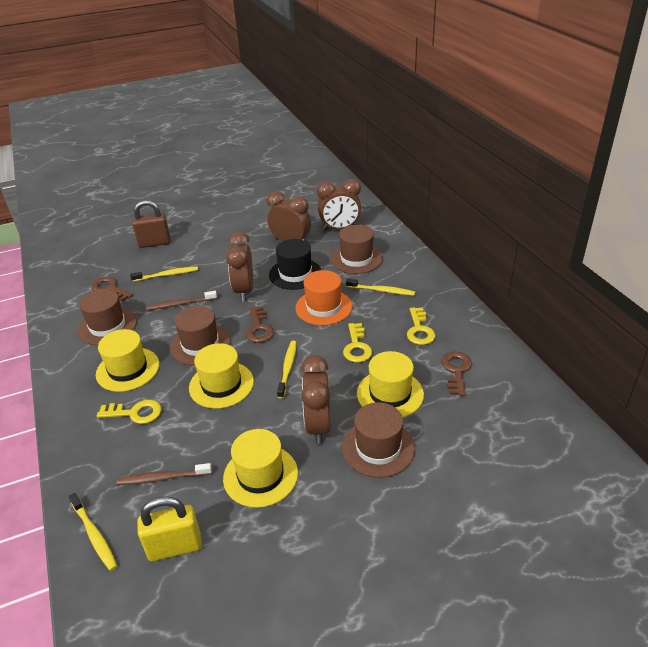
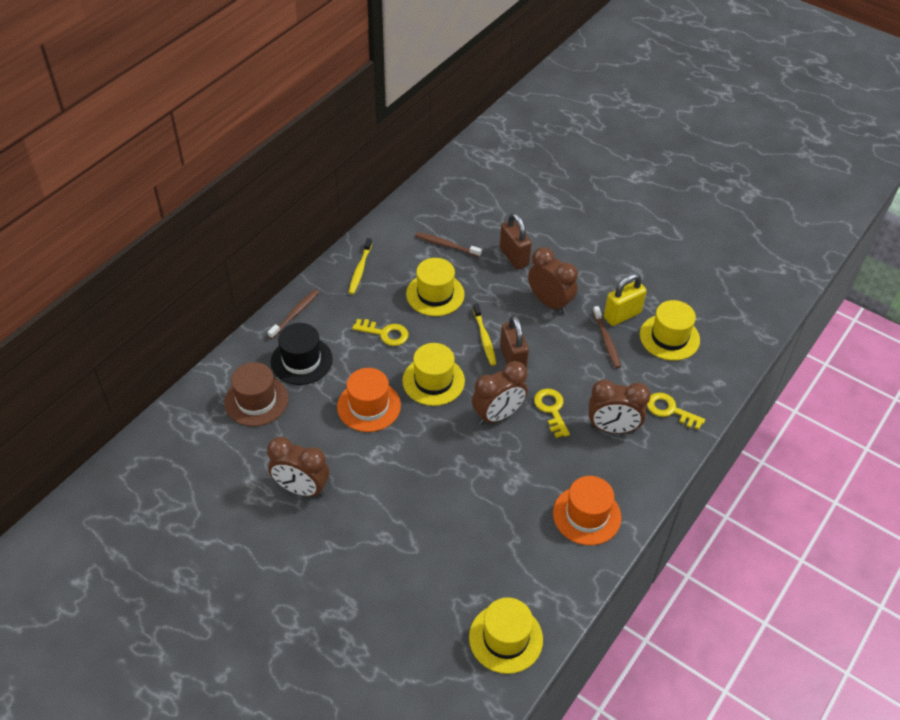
brown hat: [78,289,137,345] [170,306,231,365] [331,225,383,274] [342,402,415,478] = 4 -> [224,362,288,426] = 1
brown key: [92,277,133,301] [246,306,274,343] [441,351,472,396] = 3 -> none = 0
brown padlock: [132,200,170,248] = 1 -> [500,213,532,269] [500,315,529,369] = 2
brown toothbrush: [117,463,212,485] [146,291,217,310] = 2 -> [268,289,319,339] [415,232,482,257] [593,306,621,368] = 3
orange hat: [295,270,352,325] = 1 -> [337,368,401,432] [553,476,621,545] = 2
yellow toothbrush: [69,493,117,571] [130,266,198,282] [277,341,297,399] [346,279,415,296] = 4 -> [349,238,372,294] [473,303,496,366] = 2

